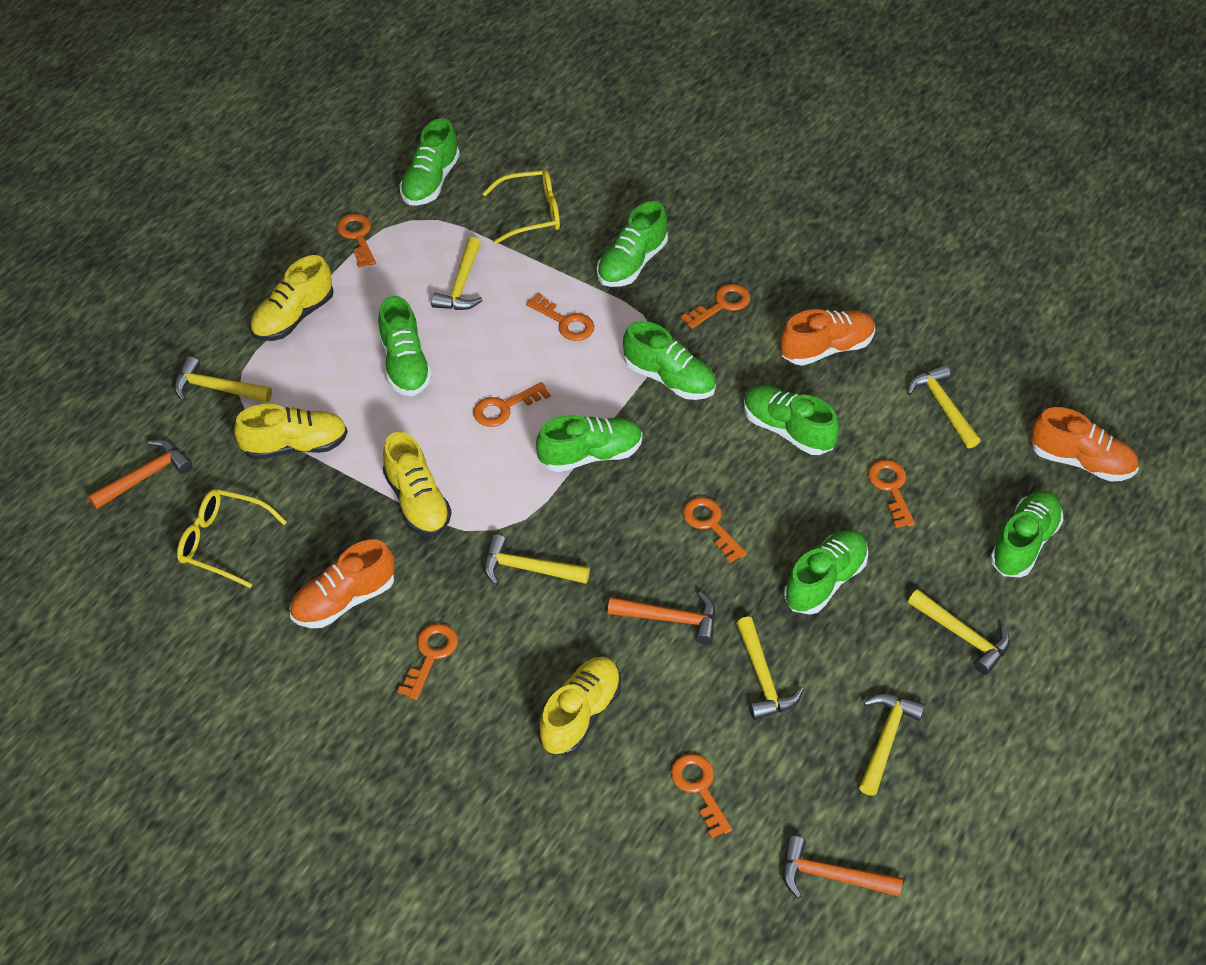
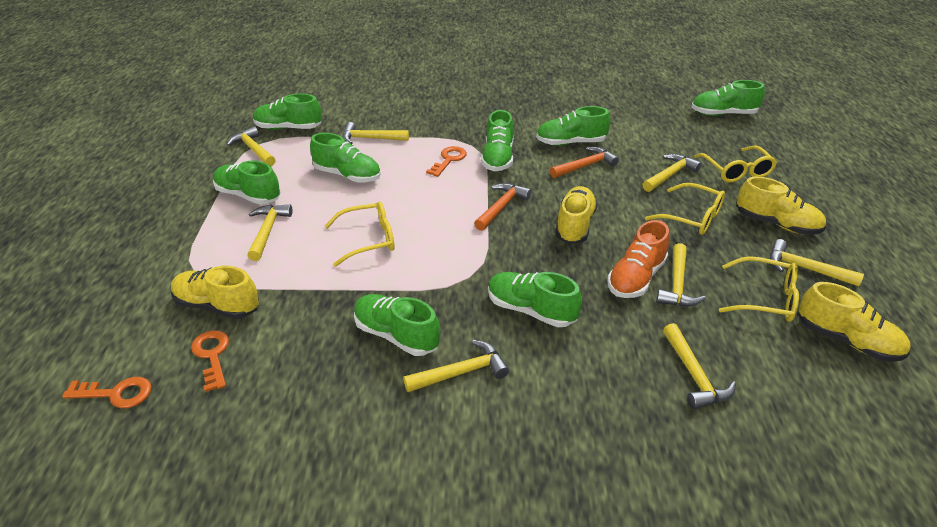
orange hammer: [88,440,192,510] [608,591,716,644] [783,836,903,899] = 3 -> [474,183,532,231] [550,147,619,178] = 2
orange key: [337,214,376,268] [397,623,458,700] [473,382,551,427] [526,293,594,341] [671,754,732,839] [681,284,750,329] [683,497,747,563] [868,460,915,528] = 8 -> [62,377,152,408] [191,330,229,392] [426,146,467,177] = 3
orange shoe: [289,539,395,628] [780,309,875,366] [1031,407,1139,482] = 3 -> [607,220,670,298] = 1
yellow glasses: [177,489,287,588] [482,169,560,244] = 2 -> [325,201,395,267] [645,183,725,235] [694,146,777,182] [719,256,799,322] = 4
yellow hammer: [174,356,272,402] [431,237,483,310] [484,534,590,585] [736,616,804,720] [859,694,925,796] [907,365,981,448] [908,589,1010,675] = 7 -> [227,127,276,166] [247,205,292,261] [342,122,409,144] [403,340,509,392] [642,154,702,192] [656,243,706,307] [663,323,736,409] [770,239,864,286] = 8

